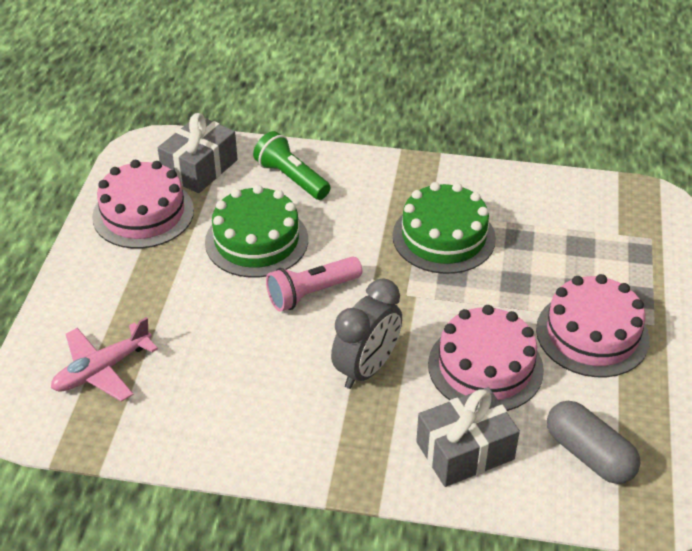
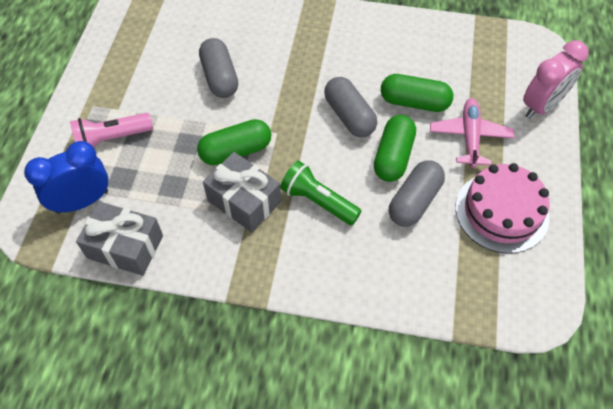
blue clock: none = 0 -> [24,141,108,214] = 1
green cake: [205,185,308,278] [393,182,496,274] = 2 -> none = 0
green capsule: none = 0 -> [197,119,271,165] [374,115,416,182] [381,74,453,112] = 3
grey capsule: [547,401,640,484] = 1 -> [199,38,238,98] [324,77,377,137] [389,160,445,227] = 3
grey clock: [331,278,402,389] = 1 -> none = 0
pink cake: [92,160,194,249] [428,305,544,411] [536,274,650,377] = 3 -> [455,163,550,254] = 1
pink clock: none = 0 -> [523,40,589,119] = 1

